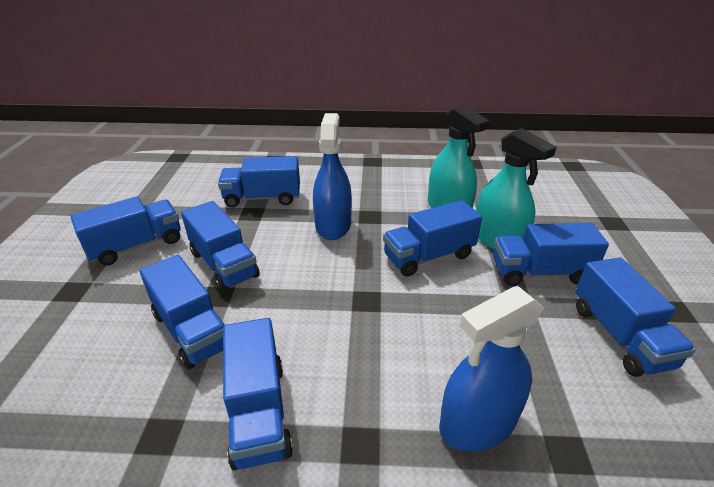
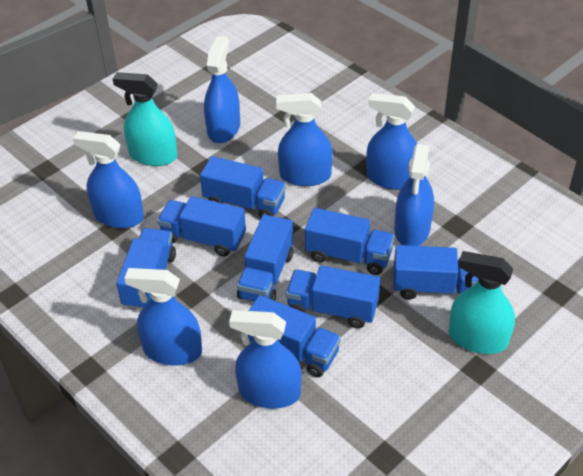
blue spray bottle: [313,113,352,240] [439,286,545,452] = 2 -> [73,131,144,228] [124,268,202,366] [204,36,240,143] [229,310,301,408] [276,93,333,186] [366,93,417,190] [394,144,434,246] = 7

